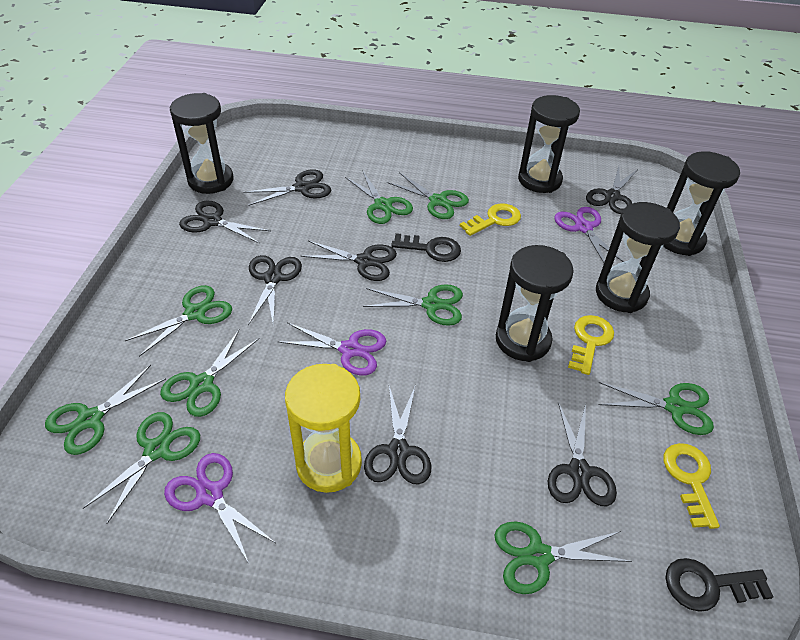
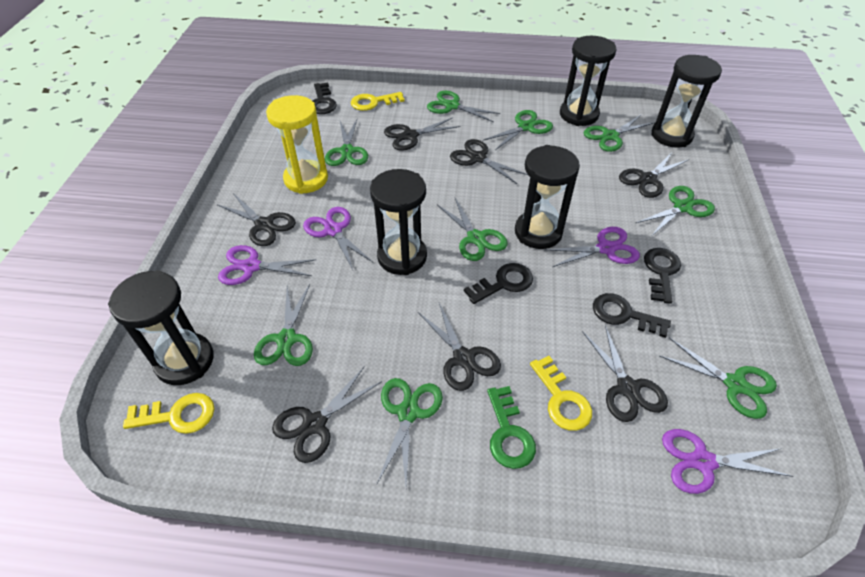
black key: [391,233,461,262] [666,558,774,612] = 2 -> [312,83,337,114] [464,263,533,304] [593,293,671,338] [644,248,681,304] = 4
green key: none = 0 -> [487,386,536,469] = 1
purple scissors: [164,453,276,563] [278,323,386,375] [554,207,624,263] = 3 -> [218,245,316,285] [303,207,373,270] [545,227,640,267] [662,429,793,494] = 4

